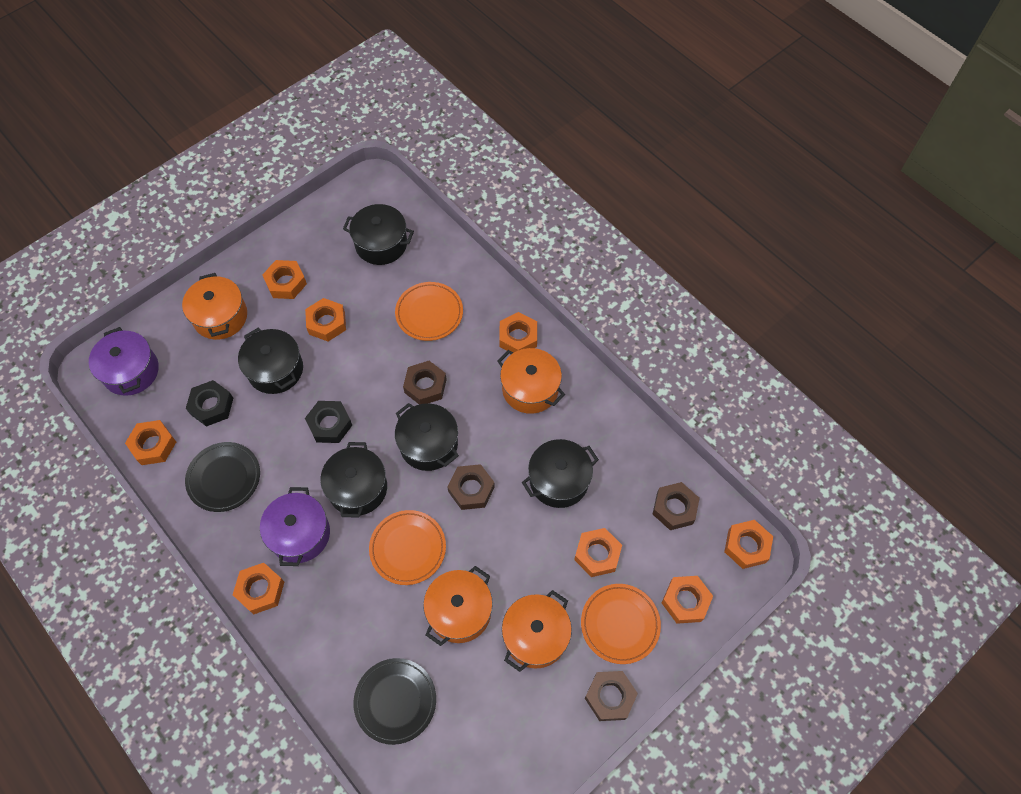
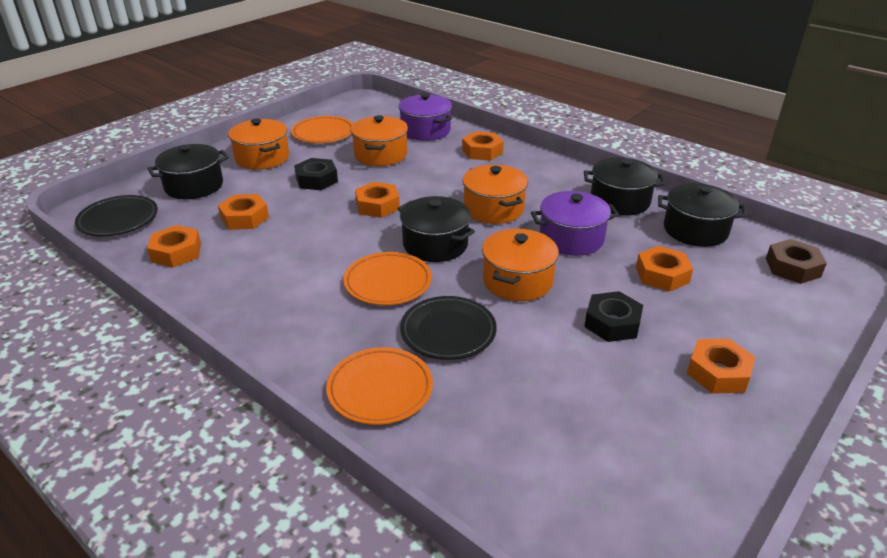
black pot: [238,328,303,394] [321,442,387,517] [343,204,414,265] [395,403,459,471] [522,439,599,508] = 5 -> [147,144,229,199] [398,196,475,262] [584,157,666,216] [658,183,747,247] = 4
brown nut: [403,361,447,404] [447,464,495,510] [585,671,638,721] [653,482,700,530] = 4 -> [766,239,827,284] = 1
orange nut: [125,420,176,465] [233,563,284,614] [263,260,307,299] [305,298,346,341] [499,312,537,353] [574,528,622,577] [662,576,713,624] [724,520,773,569] = 8 -> [147,225,201,268] [218,194,269,230] [355,182,400,218] [462,131,504,161] [636,246,693,292] [687,338,755,394] = 6

